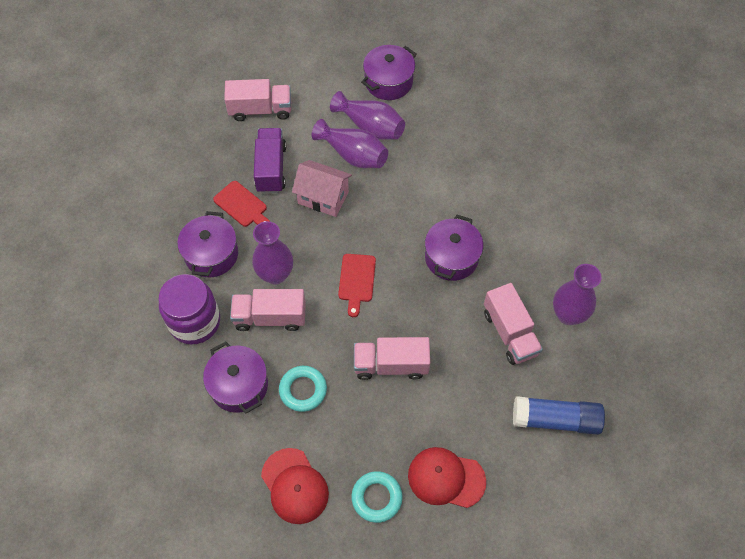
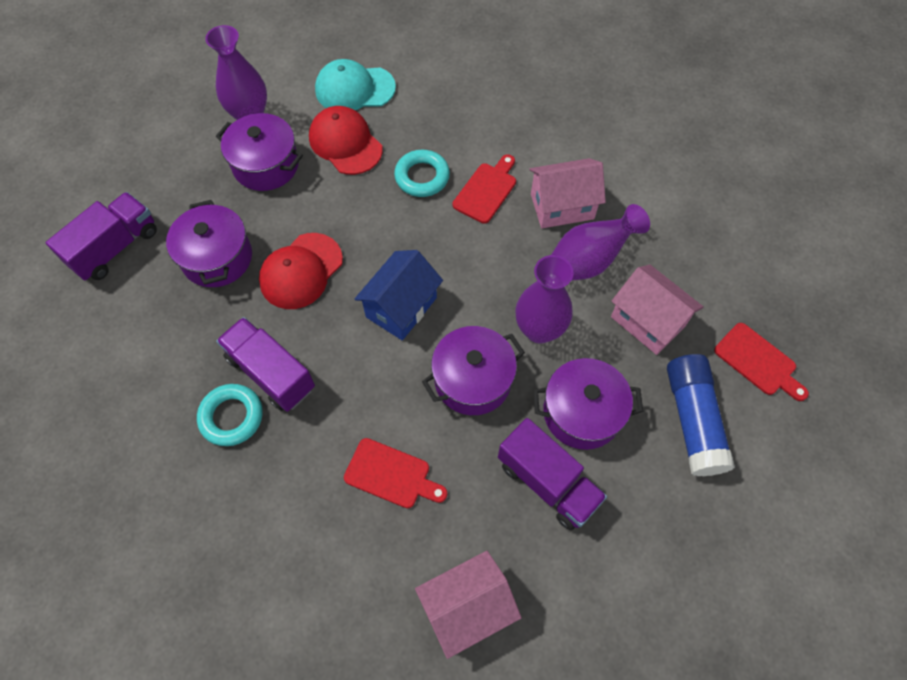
blue house: none = 0 -> [355,250,443,341] = 1
pink house: [292,160,352,217] = 1 -> [415,551,522,659] [529,158,606,228] [611,265,704,355] = 3
pink truck: [224,79,291,121] [230,289,306,331] [354,337,430,380] [484,283,543,365] = 4 -> none = 0
purple jar: [159,274,220,345] = 1 -> none = 0
purple truck: [254,128,286,193] = 1 -> [46,192,157,281] [216,317,315,412] [498,418,607,530] = 3
purple vase: [252,221,293,285] [312,119,388,168] [330,91,405,140] [553,264,602,325] = 4 -> [205,25,267,120] [515,255,574,343] [551,204,650,281] = 3
red cutting board: [213,181,270,227] [338,254,376,317] = 2 -> [344,438,448,508] [453,154,516,224] [714,323,809,401] = 3
turquoise cap: none = 0 -> [315,59,396,110] = 1

